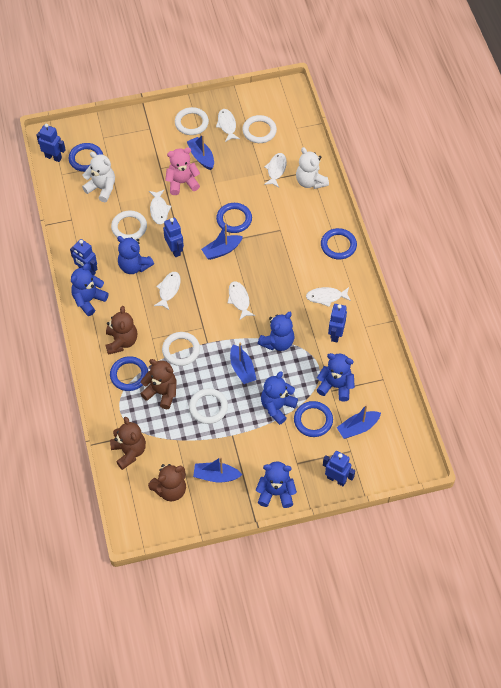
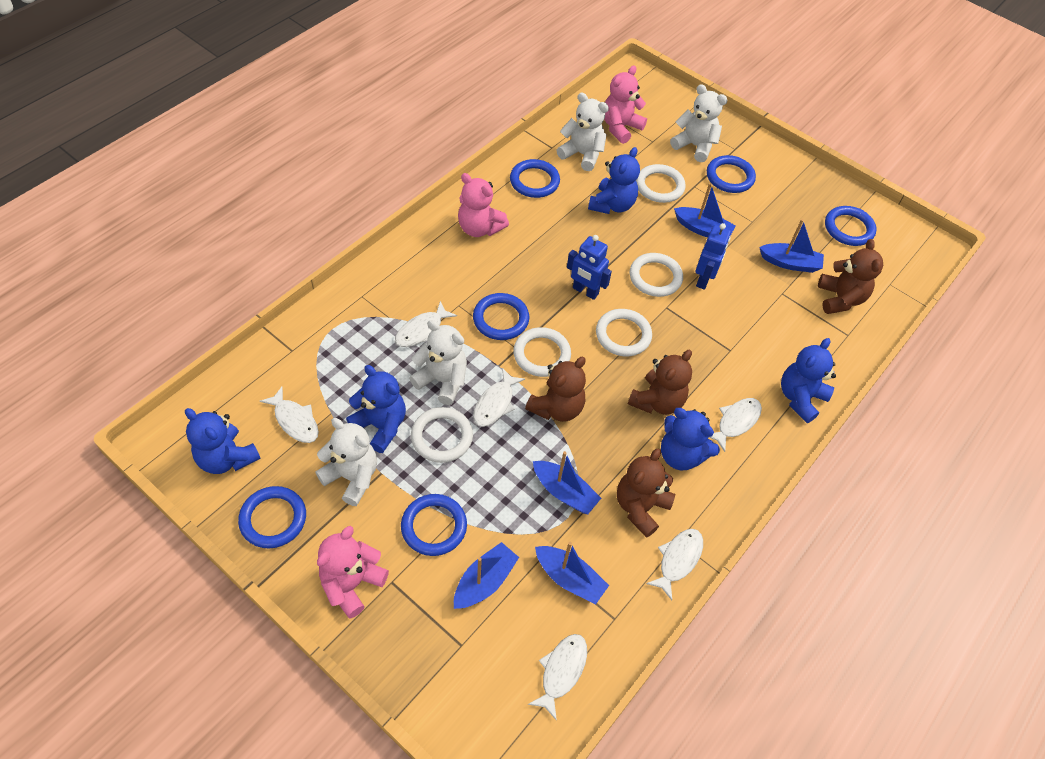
blue ring: [69,143,103,172] [110,356,148,391] [216,203,252,233] [294,401,333,437] [321,228,357,259] = 5 -> [238,486,306,549] [401,494,467,556] [473,293,530,340] [510,159,560,198] [707,155,756,193] [825,206,876,246] = 6
blue robot: [36,124,66,162] [70,239,97,275] [163,218,184,257] [323,451,355,486] [328,304,347,342] = 5 -> [567,235,612,300] [695,223,731,290] = 2
blue teddy bear: [71,263,109,316] [117,236,154,274] [256,461,297,508] [258,312,294,351] [261,371,298,425] [317,353,355,401] = 6 -> [185,408,261,474] [346,365,406,453] [588,147,640,214] [661,408,720,470] [781,338,836,423] = 5
pink teddy bear: [165,147,200,195] = 1 -> [317,526,389,619] [458,173,509,237] [604,66,647,144] = 3
white teddy bear: [82,152,115,202] [296,147,329,189] = 2 -> [315,418,377,506] [409,320,467,405] [557,93,609,171] [670,84,728,162] = 4

